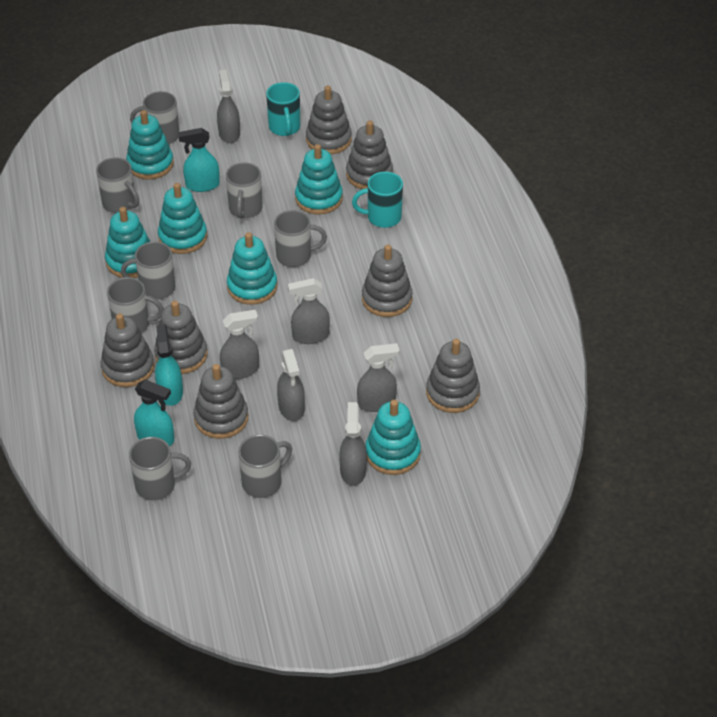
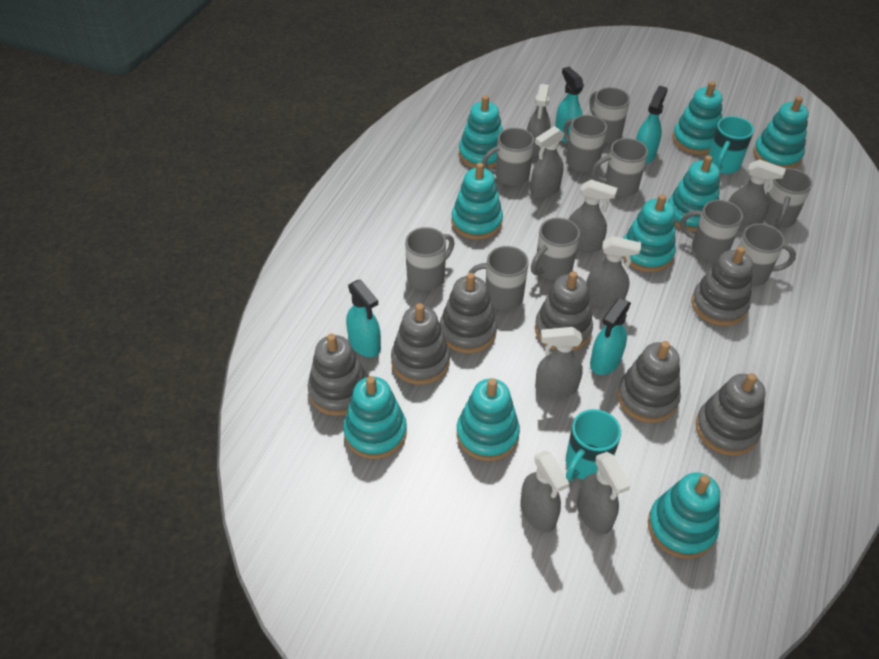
grey mug: [96,157,139,213] [107,277,164,333] [121,241,176,300] [129,437,191,501] [130,91,179,144] [226,162,263,219] [238,434,292,498] [274,210,327,267] = 8 -> [405,227,455,291] [469,246,529,310] [482,128,534,186] [531,218,580,280] [563,115,607,172] [590,87,630,143] [592,138,648,197] [680,200,743,261] [738,223,796,286] [764,168,812,228] = 10
grey spray bottle: [217,69,240,143] [220,310,259,379] [277,349,305,421] [288,278,330,344] [339,402,367,486] [357,343,400,412] = 6 -> [520,451,569,533] [527,84,551,157] [530,126,565,198] [535,327,583,398] [568,180,617,252] [577,452,630,534] [586,236,641,309] [729,159,786,232] = 8
turquoise spray bottle: [134,380,174,446] [155,324,183,406] [178,128,220,192] = 3 -> [346,280,381,357] [555,67,584,143] [590,298,631,375] [636,86,668,164] = 4
turquoise stacking toy: [105,207,150,278] [126,110,174,179] [158,183,207,254] [227,232,277,305] [295,144,343,214] [365,400,421,475] = 6 -> [343,376,407,459] [451,163,503,240] [457,378,520,461] [459,95,503,169] [623,194,676,272] [648,472,720,559] [668,155,720,232] [672,81,723,155] [753,96,809,168] = 9

